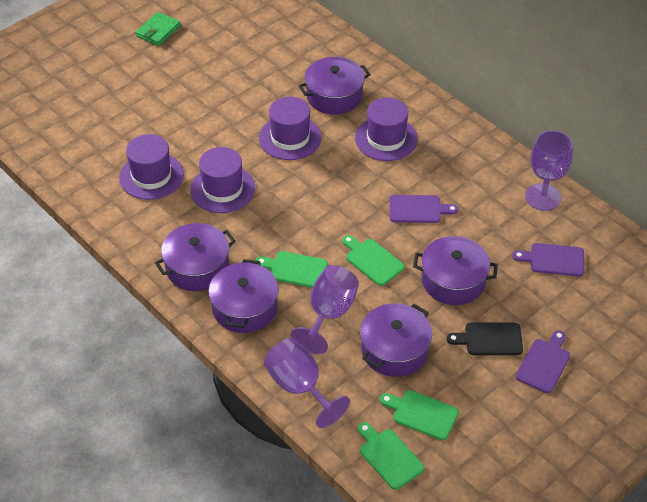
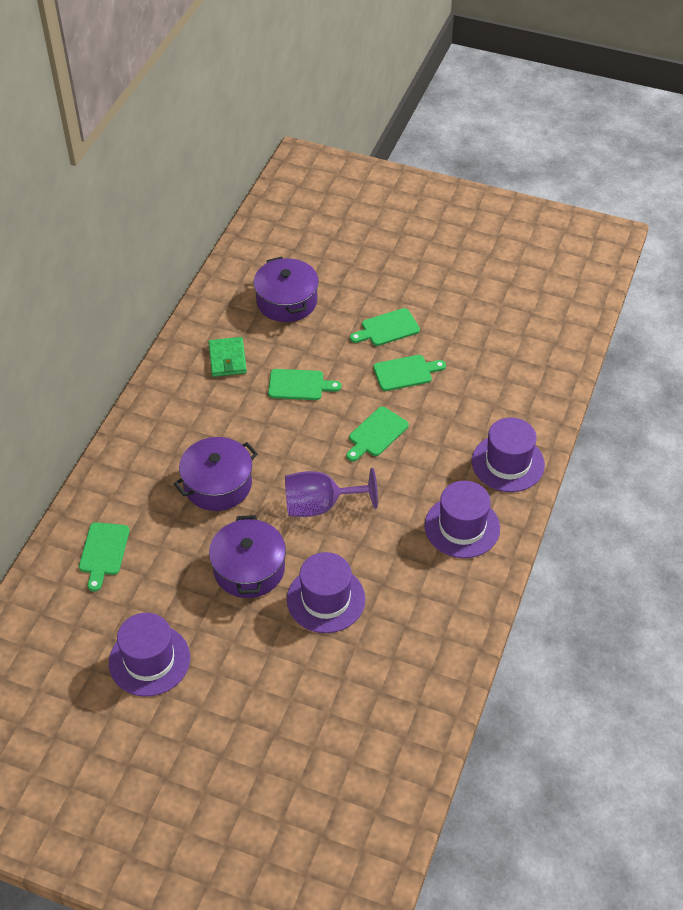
black cutting board: [447,323,523,355] = 1 -> none = 0
green cutting board: [255,251,328,288] [342,235,405,286] [358,422,425,490] [380,390,459,440] = 4 -> [79,522,130,592] [268,369,341,400] [346,407,409,461] [350,308,420,346] [373,355,446,391] = 5
purple cutting board: [389,195,458,223] [512,243,584,277] [515,330,570,393] = 3 -> none = 0
purple goblet: [264,338,350,428] [291,265,359,354] [525,130,573,211] = 3 -> [285,468,378,517] = 1
purple pot: [155,223,236,291] [208,259,279,333] [299,57,371,115] [360,304,432,377] [413,236,498,305] = 5 -> [174,437,258,511] [209,515,286,598] [254,257,319,322] = 3

